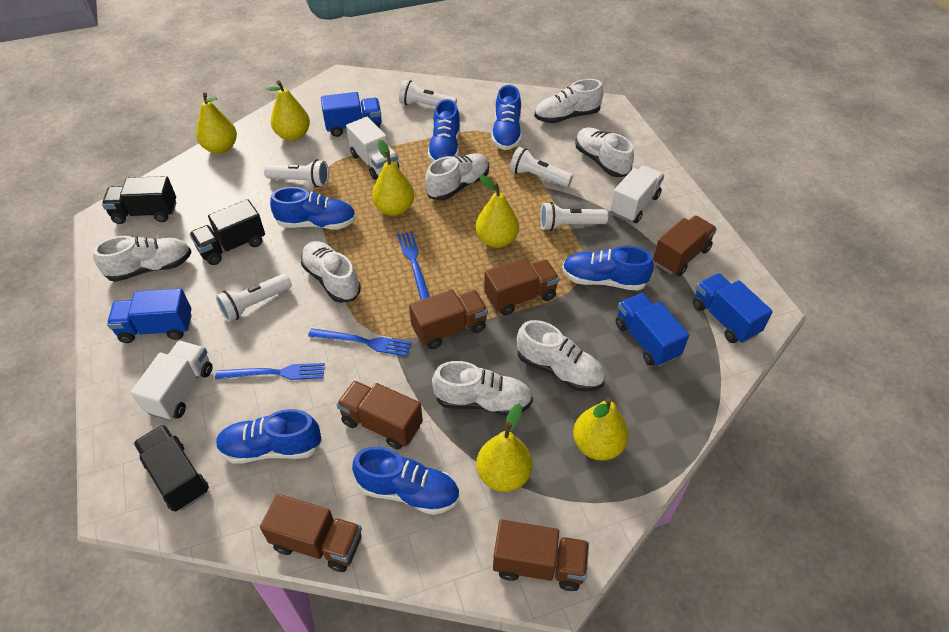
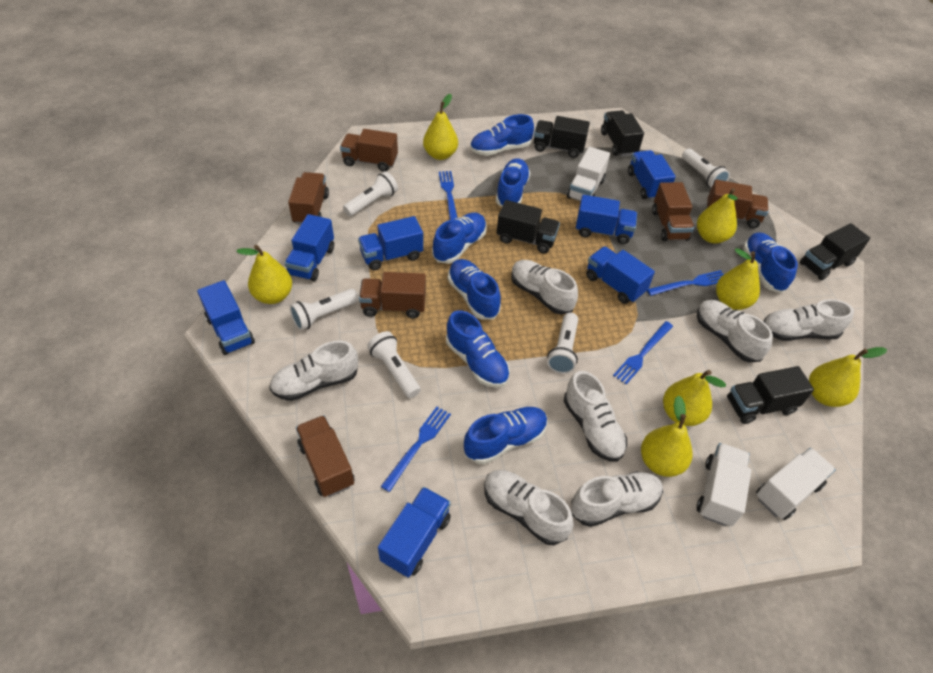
black truck: [102,176,176,224] [133,424,209,511] [189,199,265,265] = 3 -> [497,200,560,253] [534,116,590,158] [601,110,644,156] [727,366,814,424] [800,223,870,280] = 5
blue fork: [215,363,325,380] [308,328,411,356] [398,232,430,300] = 3 -> [381,407,451,492] [439,171,457,220] [613,321,673,384] [647,270,724,296] = 4
blue shoe: [216,409,322,464] [270,187,356,229] [352,446,460,515] [428,99,460,162] [491,85,522,150] [562,246,654,291] = 6 -> [432,213,487,264] [446,310,510,388] [448,259,501,320] [464,407,548,464] [470,114,534,156] [496,158,531,207] [743,232,798,293] = 7
blue truck: [107,288,192,343] [321,92,382,137] [616,293,689,366] [693,273,773,343] = 4 -> [197,280,255,355] [285,214,334,281] [358,216,423,270] [378,487,451,577] [576,195,637,244] [586,246,655,304] [628,150,676,200] = 7
yellow pear: [196,93,237,154] [266,80,310,141] [372,140,414,216] [476,175,519,248] [476,403,533,492] [573,397,629,461] = 6 -> [236,245,292,304] [423,94,458,160] [641,395,693,477] [663,370,726,426] [697,188,738,243] [716,248,760,310] [809,347,887,407] = 7

